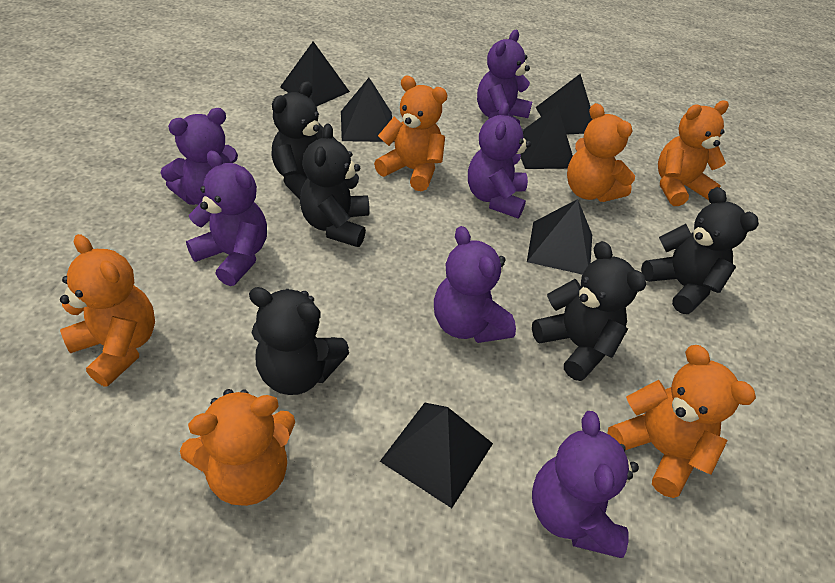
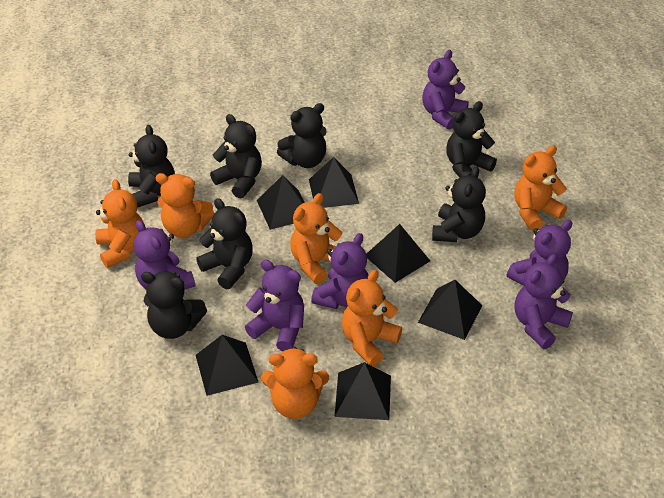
black teddy bear: [249,287,349,395] [271,81,336,199] [300,124,370,247] [532,241,646,381] [641,187,759,314] = 5 -> [128,125,175,208] [141,271,207,339] [196,198,253,289] [210,114,262,198] [277,103,327,168] [432,166,486,242] [446,101,497,178] = 7

